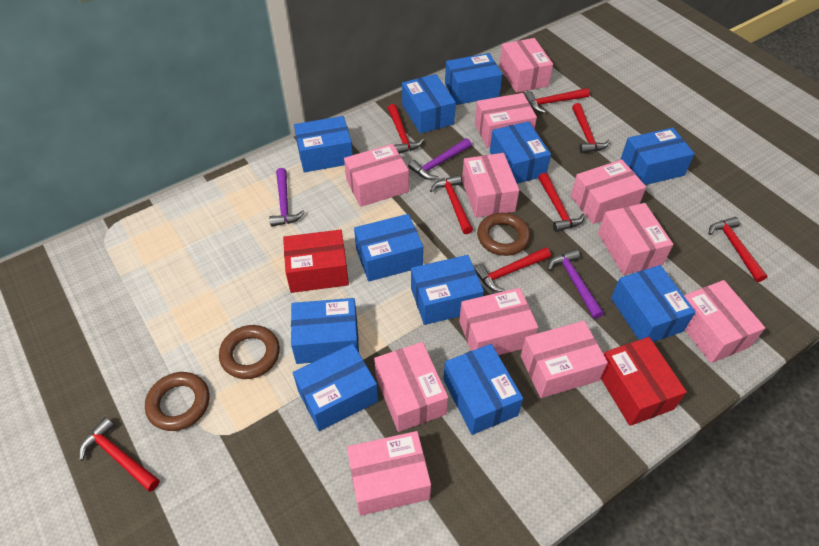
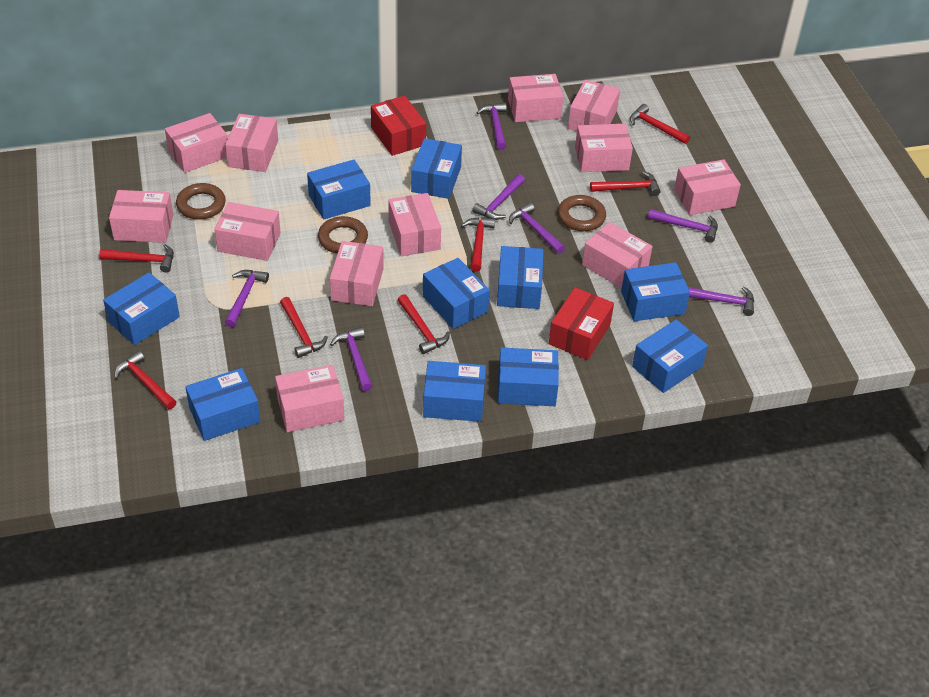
blue box: [291,298,359,364] [293,344,378,431] [294,116,353,172] [354,214,423,281] [402,74,456,134] [411,255,484,325] [443,344,523,435] [445,53,502,105] [490,121,551,184] [611,265,696,342] [620,127,695,185] = 11 -> [103,272,180,345] [185,368,260,441] [307,160,371,220] [411,138,462,199] [423,258,490,329] [423,361,486,422] [497,246,543,309] [498,347,559,406] [621,262,690,321] [632,320,708,393] = 10
pink box: [344,144,409,207] [347,431,431,516] [374,342,448,432] [459,288,538,355] [462,153,519,218] [475,93,537,148] [499,38,553,93] [521,321,608,398] [571,159,646,224] [598,203,673,275] [684,280,765,363] = 11 -> [109,190,173,243] [165,113,228,173] [214,202,281,261] [225,114,278,172] [275,365,345,432] [330,241,384,306] [388,193,441,256] [508,74,564,122] [568,80,620,131] [575,124,633,172] [582,222,652,288] [674,160,741,215] = 12
purple hammer: [269,168,305,227] [408,138,471,180] [547,249,604,319] = 3 -> [225,270,269,327] [330,327,372,391] [472,174,525,220] [476,103,507,150] [509,203,565,254] [648,209,718,243] [688,286,754,316] = 7
red hammer: [79,417,160,492] [388,104,424,154] [430,175,473,234] [474,247,551,292] [525,88,590,113] [538,173,585,232] [572,103,610,153] [708,217,767,282] = 8 -> [99,244,174,273] [114,351,176,410] [280,297,328,358] [398,294,450,354] [461,218,495,272] [590,171,661,196] [630,104,690,144] = 7

